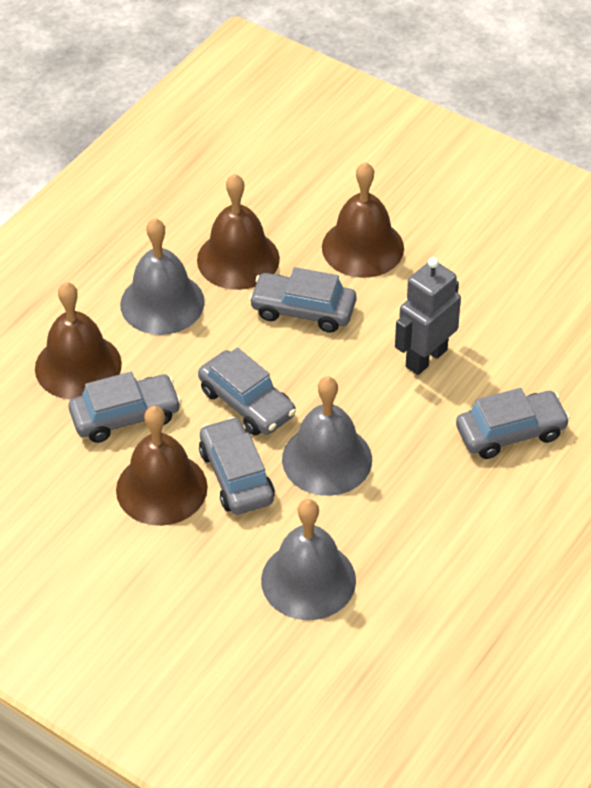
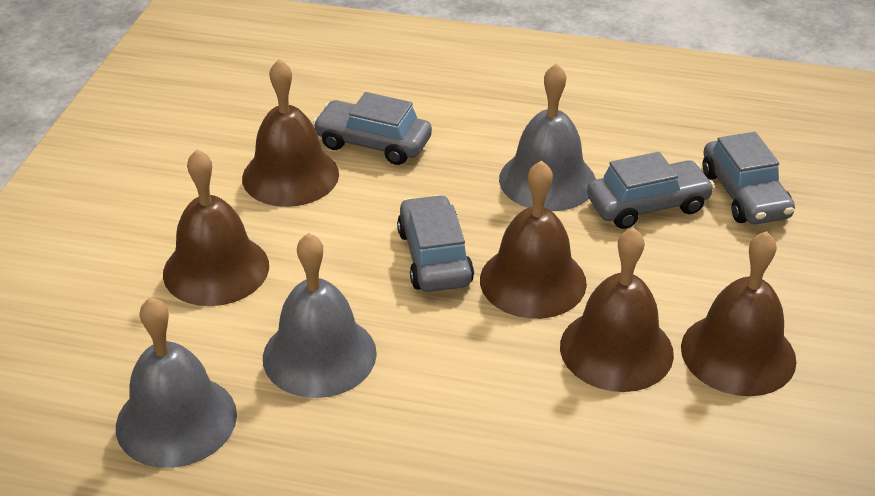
brown bell: [35,282,122,400] [116,406,208,526] [197,174,280,290] [322,162,404,278] = 4 -> [163,149,269,306] [242,59,339,207] [480,160,587,319] [560,227,674,392] [681,231,797,396] = 5
grey car: [69,372,181,443] [198,347,296,436] [199,417,275,515] [249,267,356,333] [456,388,570,459] = 5 -> [313,92,432,165] [397,195,474,292] [587,152,715,229] [702,132,795,224] = 4
grey robot: [395,257,461,375] = 1 -> none = 0

